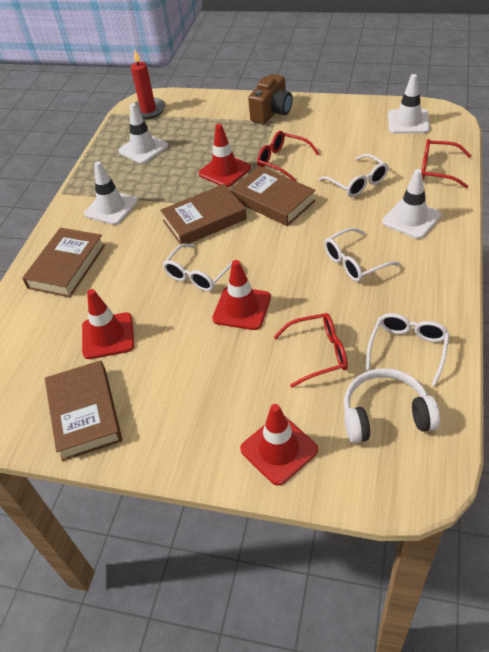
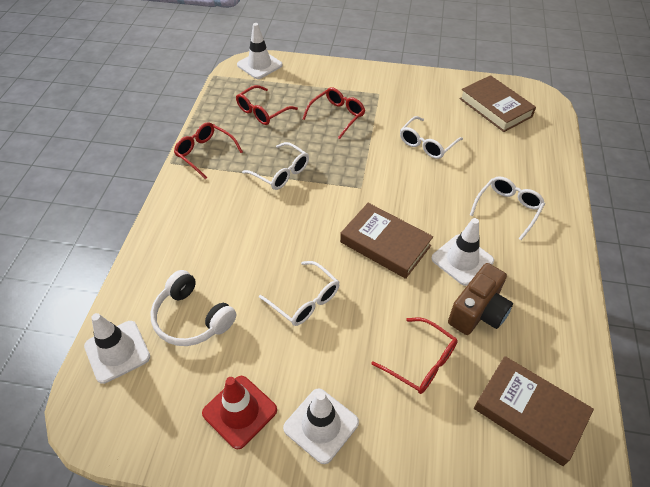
brown book: [22,228,105,297] [45,360,122,461] [160,184,247,245] [231,166,316,226] = 4 -> [340,203,433,279] [460,75,536,132] [474,356,594,466] = 3
red candle: [131,50,166,119] = 1 -> none = 0
red glasses: [257,131,320,181] [274,313,348,388] [422,139,471,188] = 3 -> [174,122,243,180] [236,85,298,125] [303,87,365,139] [371,318,458,394] = 4
red traffic cone: [82,289,134,359] [199,124,251,187] [212,260,271,330] [240,404,318,486] = 4 -> [202,376,277,449] = 1

